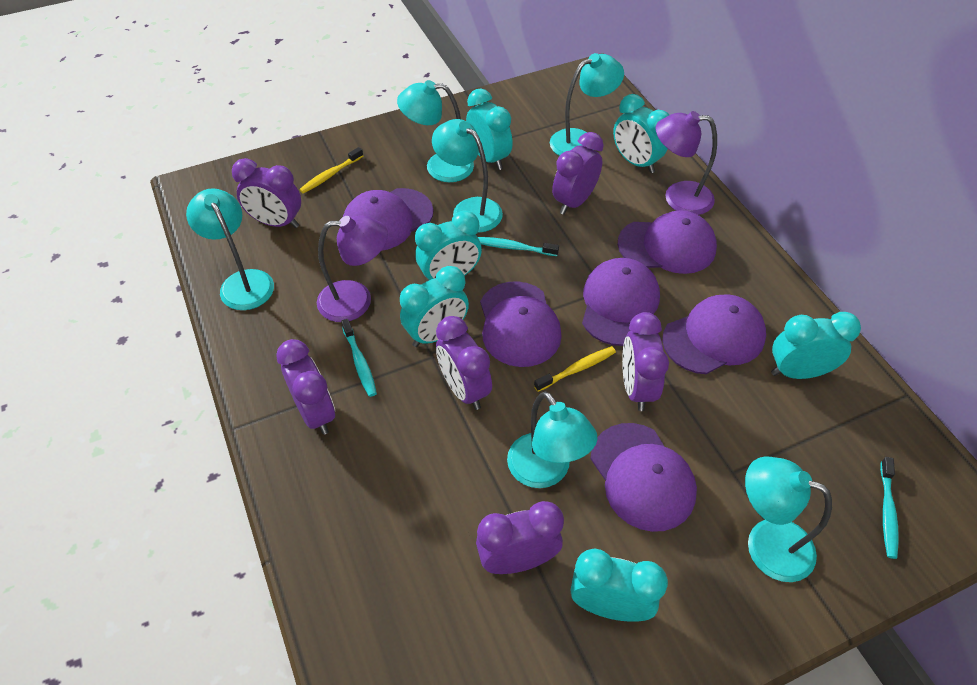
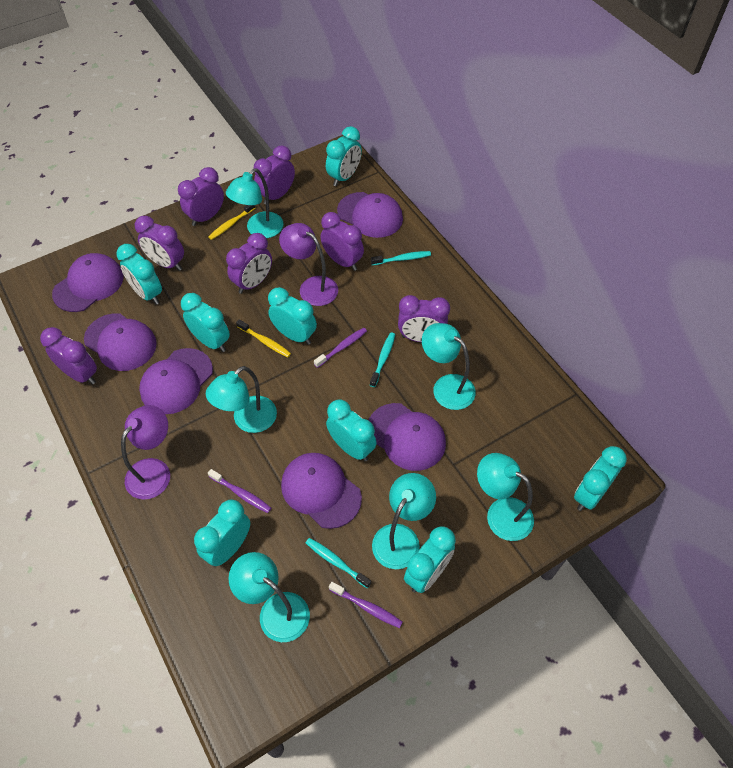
purple clock: [232,158,301,228] [276,339,335,435] [436,316,492,410] [476,501,564,574] [552,132,604,215] [622,312,669,411] = 6 -> [40,327,97,385] [135,216,184,271] [178,167,224,226] [226,233,272,294] [254,145,295,204] [321,212,364,271] [398,295,450,342] = 7
purple toothbrush: none = 0 -> [208,469,271,513] [314,328,367,368] [329,582,403,628] = 3
turquoise clock: [400,266,469,347] [415,211,482,282] [466,88,513,170] [571,548,668,622] [613,94,669,173] [771,312,861,379] = 6 -> [116,244,162,305] [181,293,230,352] [194,500,250,567] [268,287,317,345] [326,126,362,186] [326,399,377,461] [404,526,456,593] [574,446,627,511] = 8

